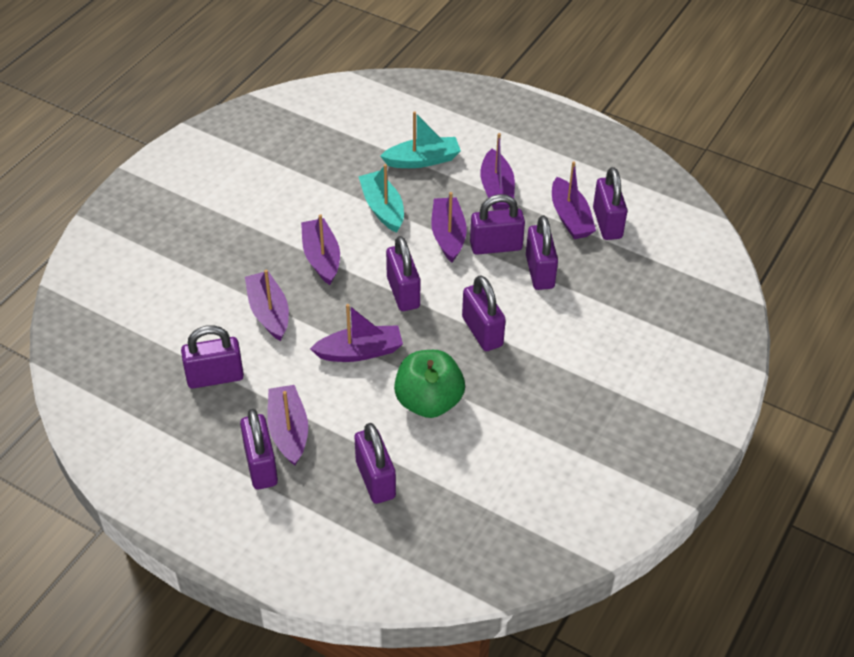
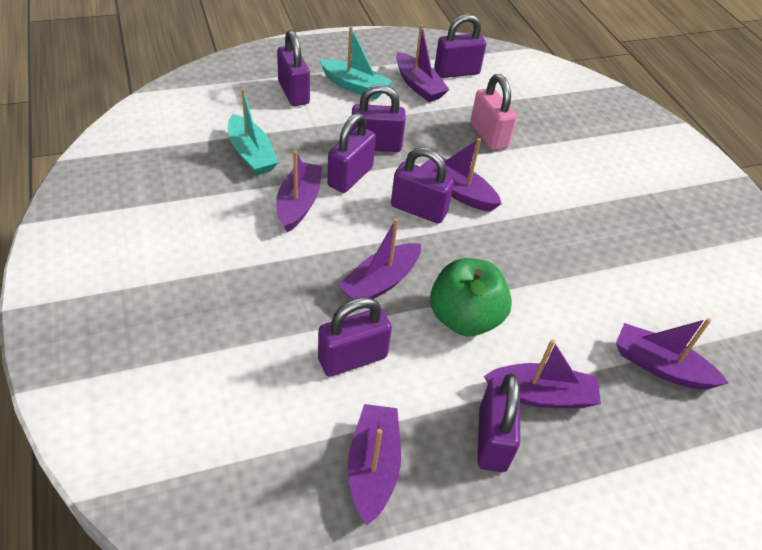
pink padlock: none = 0 -> [470,74,517,151] = 1
purple padlock: [181,325,244,389] [240,409,278,490] [354,423,396,504] [386,236,420,311] [462,275,506,351] [470,194,525,255] [526,215,558,290] [593,167,627,240] = 8 -> [277,30,310,106] [318,297,392,377] [327,113,376,193] [351,84,406,152] [391,147,454,224] [434,14,486,78] [477,374,520,472] = 7

